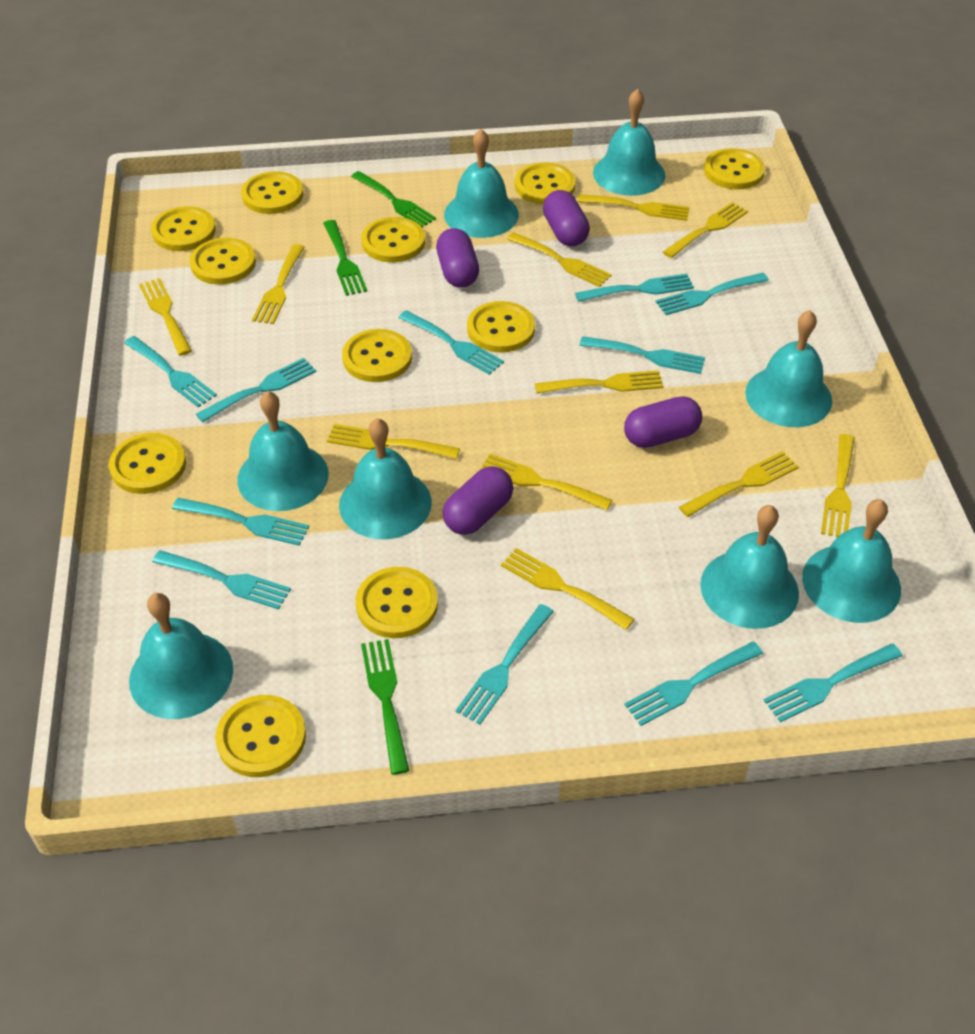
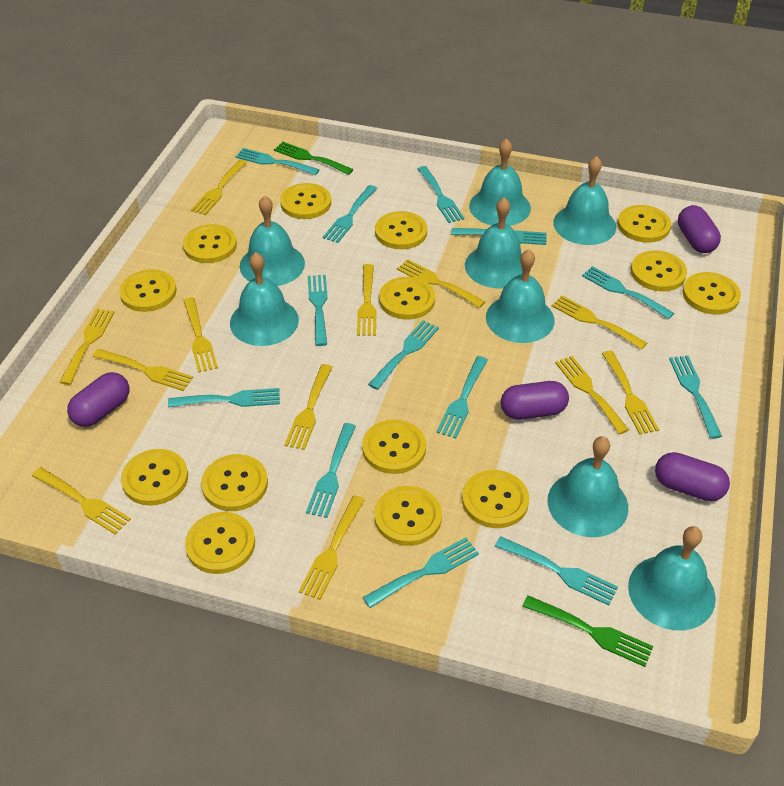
green fork: [323,220,367,296] [351,171,436,227] [361,639,409,775] = 3 -> [274,142,354,175] [522,595,653,667] = 2
turquoise fork: [124,336,217,408] [152,550,291,610] [172,498,309,546] [196,358,316,423] [398,310,504,375] [456,604,554,725] [575,274,694,302] [579,336,705,374] [624,641,763,726] [656,273,769,315] [763,644,903,722] = 11 -> [168,388,280,407] [235,148,320,175] [306,423,356,518] [308,275,328,346] [323,185,378,243] [363,537,479,608] [368,320,439,390] [418,166,465,223] [436,356,488,439] [451,228,547,245] [495,536,618,606] [582,266,674,319] [669,356,722,439] = 13
yellow button: [109,433,186,494] [151,206,216,251] [190,238,256,285] [215,695,306,777] [241,171,303,214] [342,329,412,382] [356,567,438,638] [361,217,425,262] [467,301,535,352] [515,162,576,204] [704,148,765,190] = 11 -> [119,269,177,312] [121,449,188,506] [183,224,237,263] [185,512,255,574] [201,454,268,511] [280,183,331,219] [362,420,426,474] [375,211,427,249] [375,486,442,546] [379,277,435,320] [462,470,529,528] [617,205,671,243] [631,250,687,291] [683,272,741,315] = 14
yellow fork: [139,278,192,356] [252,244,305,324] [327,424,460,459] [480,454,612,511] [501,548,635,630] [507,232,612,287] [535,370,664,394] [577,194,690,221] [663,202,748,258] [679,451,799,517] [821,434,855,537] = 11 -> [32,467,131,535] [59,309,115,385] [92,349,193,391] [183,297,218,373] [191,159,247,215] [284,364,333,450] [299,495,365,600] [357,264,377,336] [397,259,485,308] [552,295,647,350] [555,356,629,434] [602,351,659,435] = 12

